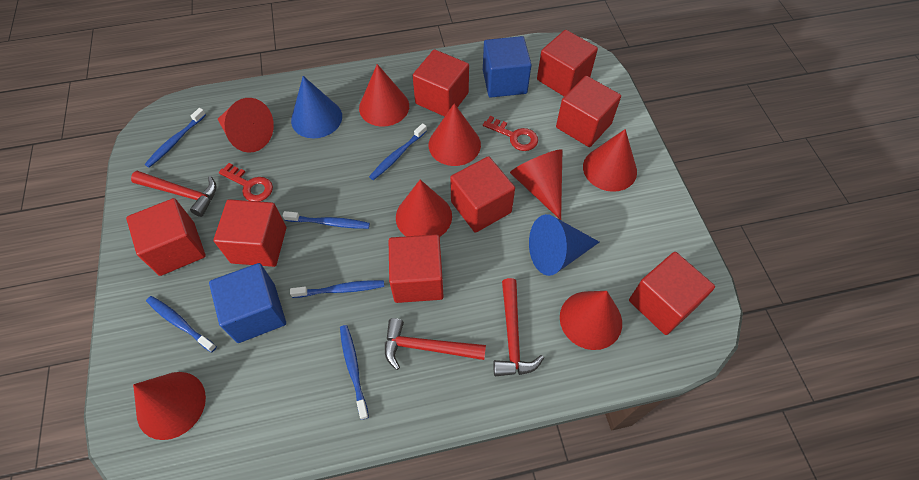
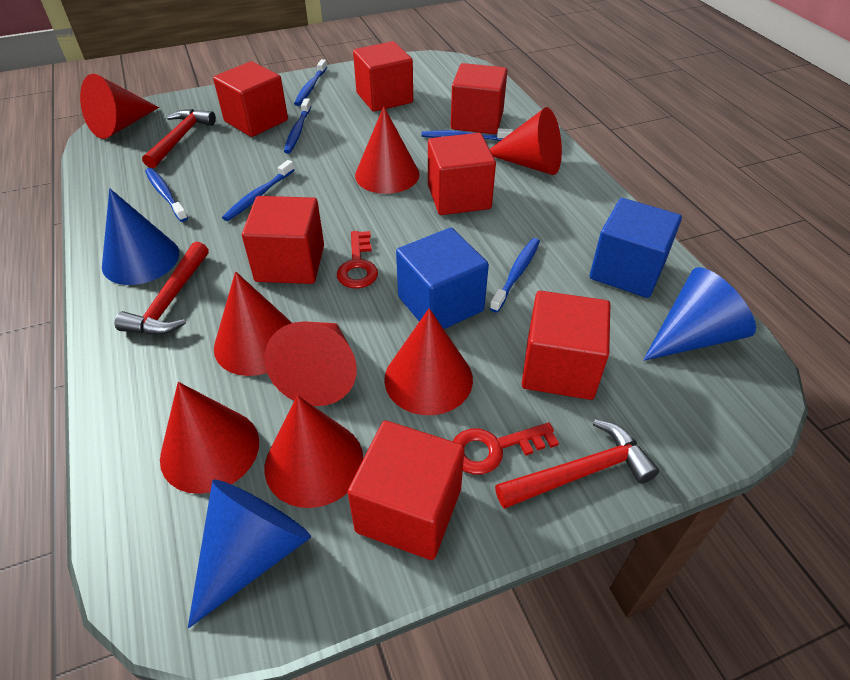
blue cone: [291,76,342,138] [529,214,599,276] = 2 -> [102,188,179,285] [188,479,311,629] [643,267,756,361] = 3
red cube: [126,198,206,276] [214,199,286,267] [389,234,444,303] [413,49,469,117] [450,156,515,233] [537,30,598,97] [556,76,621,147] [629,252,715,335] = 8 -> [213,61,288,137] [242,196,324,284] [347,421,465,560] [353,41,413,112] [428,133,496,215] [451,63,507,134] [522,291,610,400] = 7

